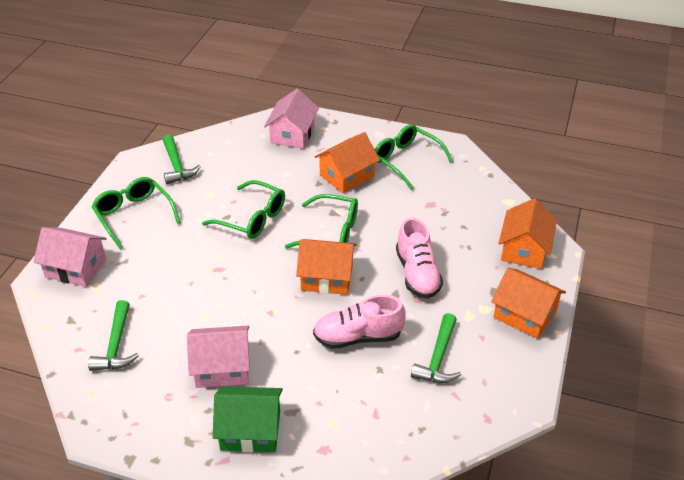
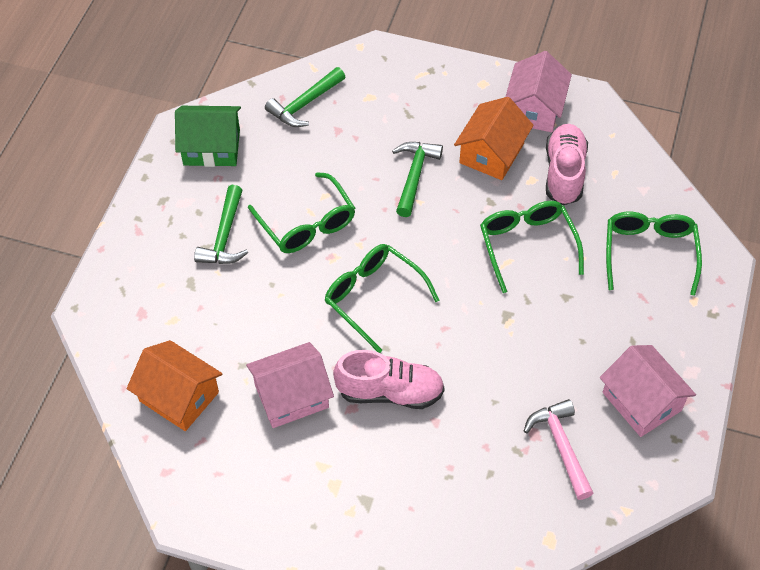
orange house: [296,239,356,295] [315,132,380,193] [491,268,566,339] [498,198,557,269] = 4 -> [127,340,223,431] [454,97,534,180] = 2
pink hammer: none = 0 -> [524,399,594,500] = 1

